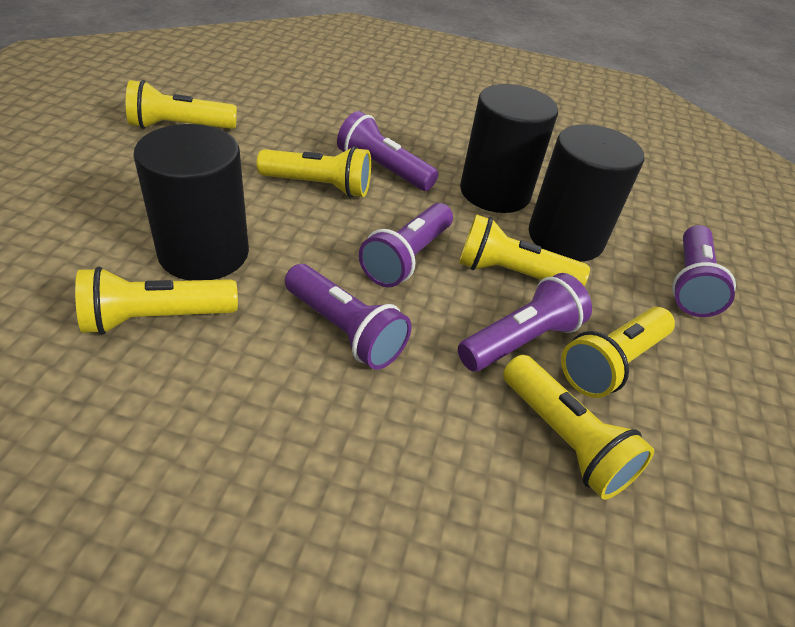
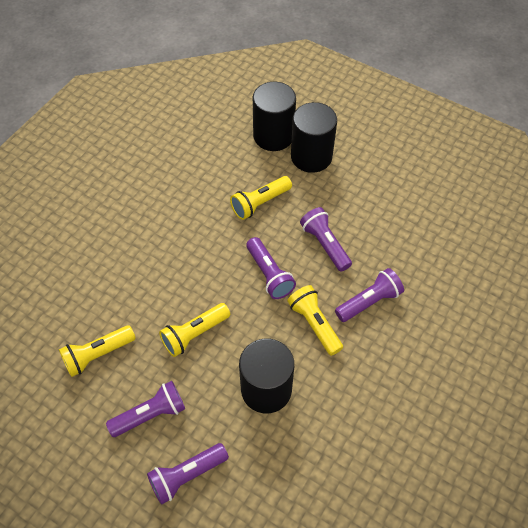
yellow flashlight: [75,267,238,335] [126,80,237,129] [257,146,371,198] [459,214,590,286] [503,355,654,500] [561,307,675,398] = 6 -> [59,325,136,377] [159,303,230,357] [230,176,292,220] [287,285,343,356] = 4

